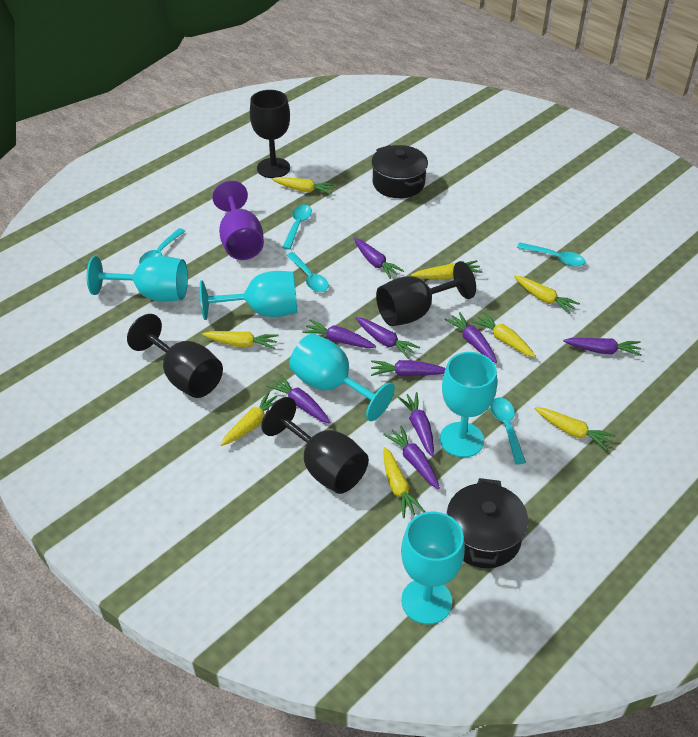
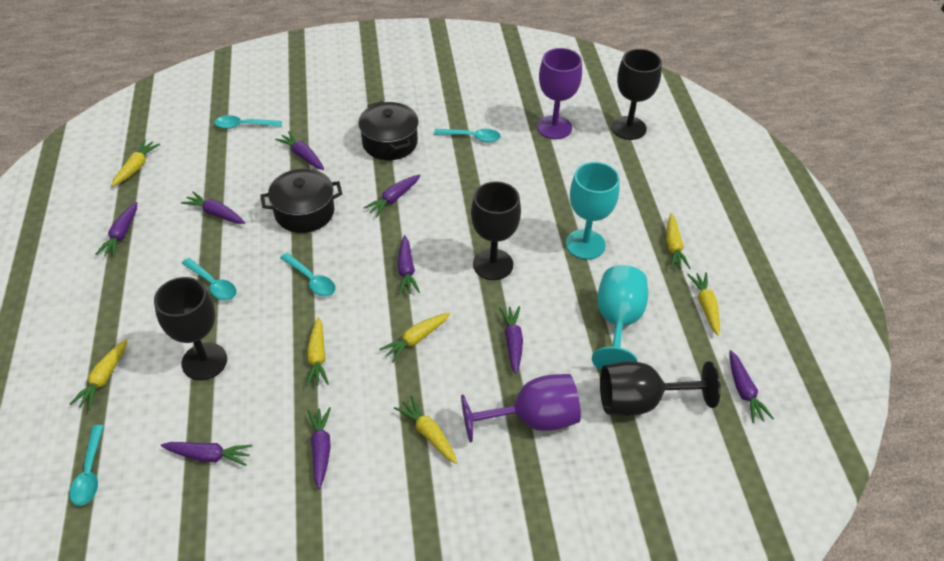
purple goblet: [212,181,264,260] = 1 -> [461,374,581,443] [537,48,582,139] = 2
turquoise goblet: [87,256,188,302] [200,271,297,320] [289,333,395,421] [401,511,465,625] [440,352,497,458] = 5 -> [566,162,620,259] [592,265,648,370] = 2
yellow carrot: [202,331,278,349] [220,391,277,446] [272,177,335,195] [383,447,425,518] [411,260,482,279] [472,312,535,357] [514,276,580,314] [535,407,615,450] = 8 -> [70,339,127,410] [111,139,160,187] [306,317,329,387] [379,313,450,363] [394,396,457,464] [666,213,691,269] [687,272,720,336] = 7

